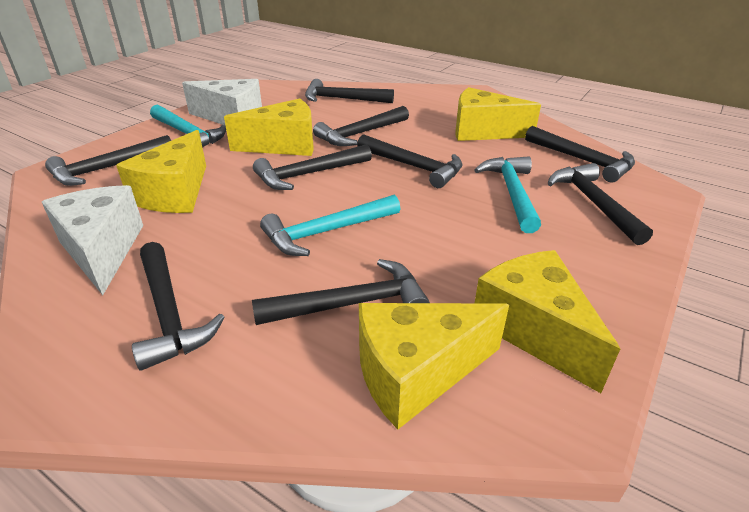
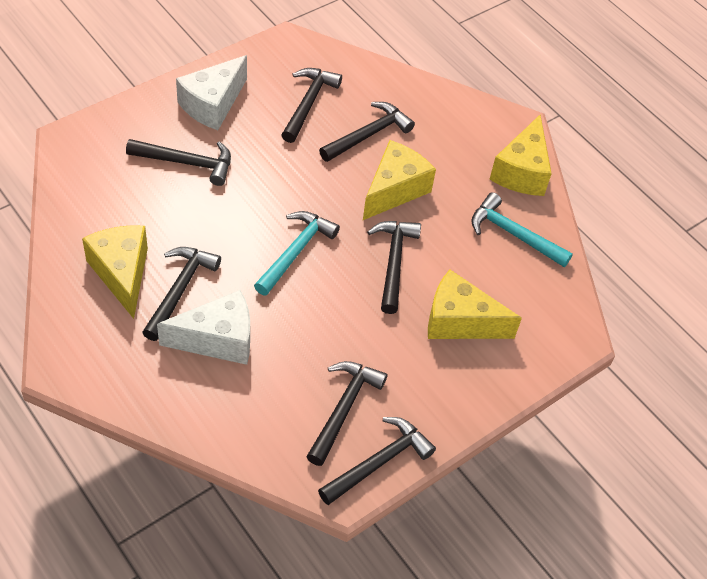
black hammer: [45,135,171,186] [132,242,225,371] [252,259,430,325] [253,144,372,190] [305,79,394,103] [313,106,409,146] [357,134,463,188] [525,126,635,182] [548,163,653,245] = 9 -> [126,139,231,186] [142,247,221,341] [282,68,342,143] [306,361,387,466] [318,417,436,505] [319,102,415,162] [367,221,421,314] = 7
turquoise hammer: [150,105,226,147] [260,195,400,256] [474,156,541,233] = 3 -> [254,211,340,296] [471,192,573,267] = 2
yellow cheese: [116,130,206,213] [224,99,313,156] [359,303,509,429] [455,87,541,141] [475,250,620,393] = 5 -> [82,225,148,319] [363,140,436,220] [428,270,522,339] [489,115,552,196] = 4

